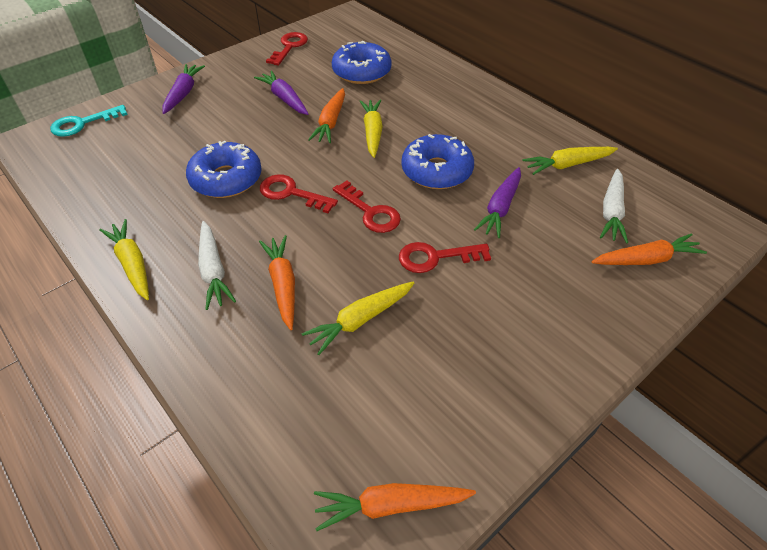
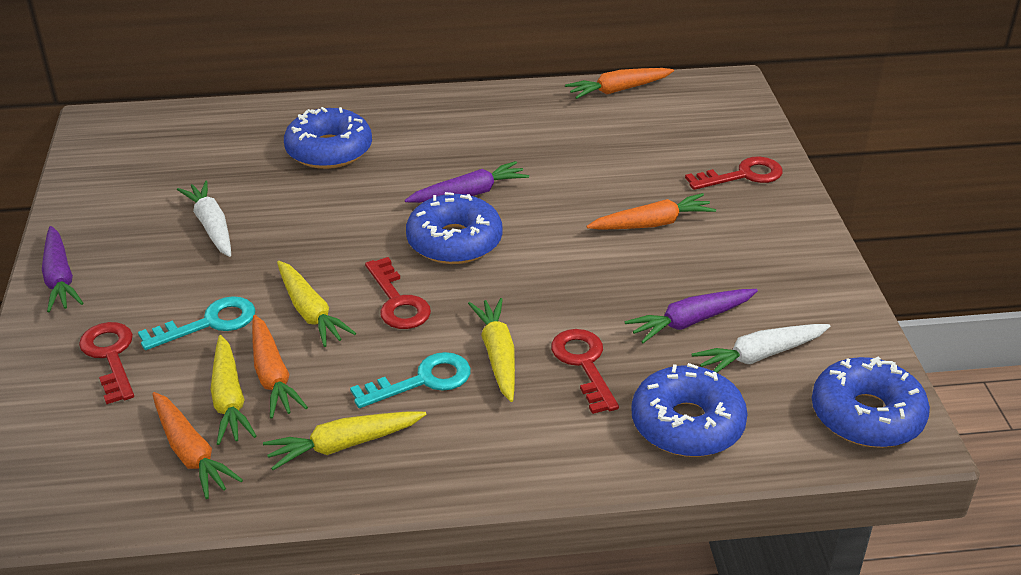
blue donut: [186,141,262,198] [332,41,391,84] [402,134,474,189] = 3 -> [284,107,372,169] [406,192,503,264] [631,363,748,457] [812,356,930,448] = 4
turquoise key: [50,105,128,137] = 1 -> [138,296,255,350] [350,352,471,408] = 2

